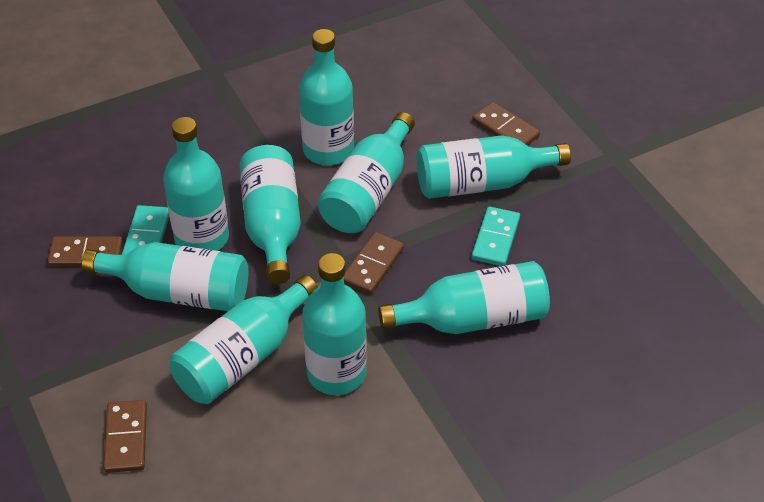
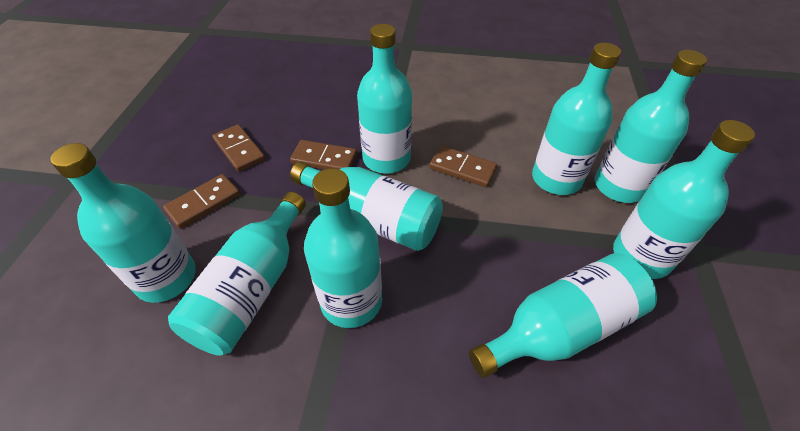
turquoise domino: [122,205,169,255] [472,207,520,266] = 2 -> none = 0

